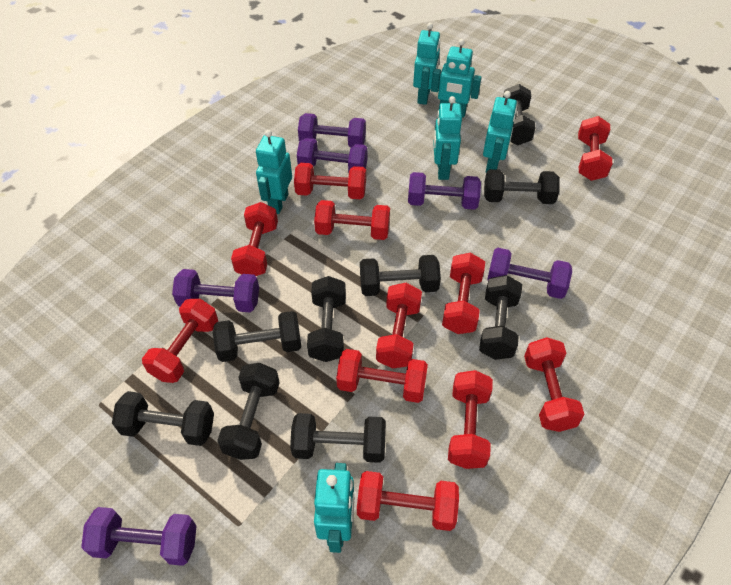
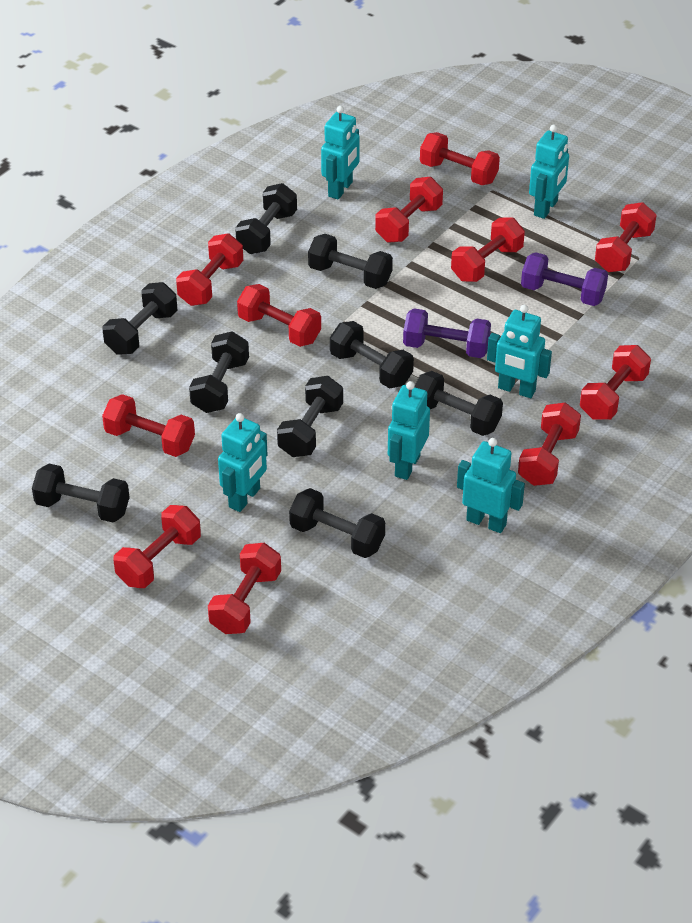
purple dumbbell: [81,507,197,566] [172,269,259,312] [297,138,368,173] [298,113,366,148] [408,172,481,210] [487,248,572,299] = 6 -> [403,308,491,358] [521,252,608,306] = 2

